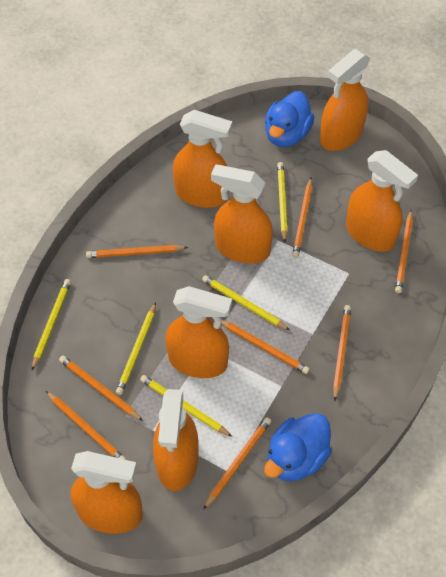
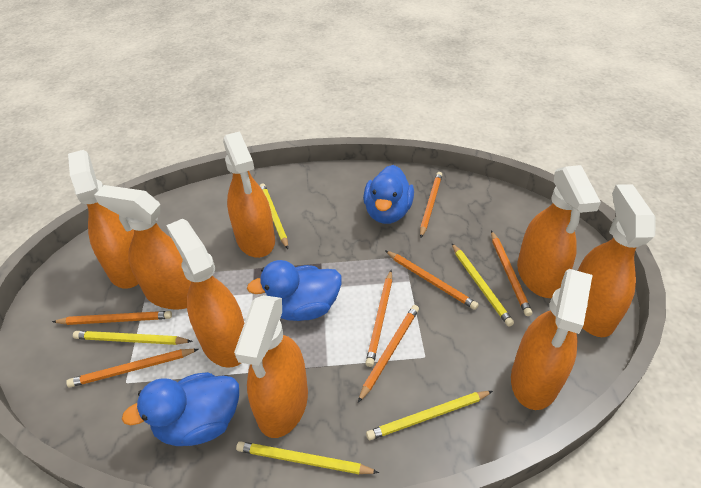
blue duck: [264,413,332,481] [265,91,314,147] = 2 -> [122,372,239,446] [247,260,342,321] [363,165,414,224] = 3
orange pencil: [46,391,126,460] [59,356,143,421] [86,245,188,258] [203,417,271,510] [221,320,310,374] [292,178,312,258] [333,305,351,400] [395,210,413,293] = 8 -> [52,311,172,325] [66,349,199,387] [358,305,419,403] [366,270,392,367] [385,250,479,310] [420,172,442,238] [491,231,532,316] = 7
orange spray bottle: [70,451,143,534] [153,389,199,491] [165,286,232,378] [173,110,232,208] [211,164,273,264] [320,49,370,151] [346,150,418,252] = 7 -> [68,150,138,289] [94,185,191,310] [166,219,244,368] [223,131,275,258] [234,295,308,438] [511,269,593,410] [517,165,601,298] [578,184,655,337] = 8

